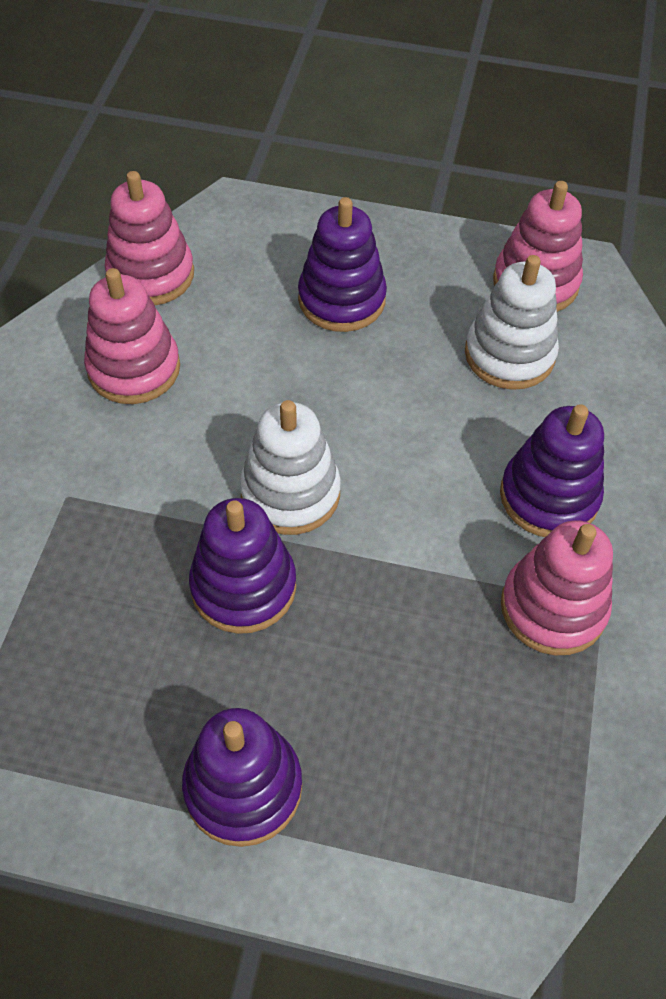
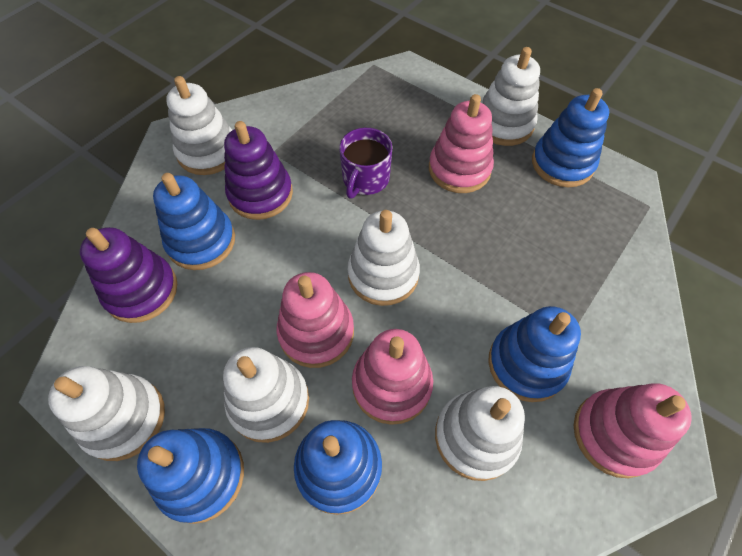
blue stacking toy: none = 0 -> [137,428,244,524] [153,173,235,270] [294,420,382,515] [488,306,581,402] [532,88,609,187] = 5
purple mug: none = 0 -> [339,128,392,198] = 1
purple stacking toy: [182,708,302,847] [189,498,296,634] [298,197,387,332] [500,404,604,537] = 4 -> [80,227,177,323] [224,121,293,220] = 2
white stacking toy: [240,400,341,535] [465,255,559,390] = 2 -> [48,366,165,461] [166,76,232,175] [223,347,309,443] [348,210,420,306] [435,386,525,481] [481,47,540,146] = 6

